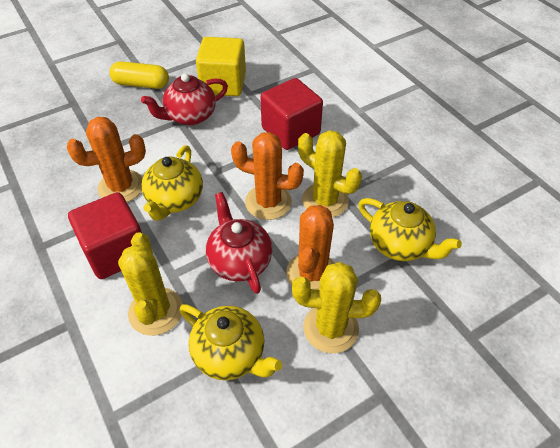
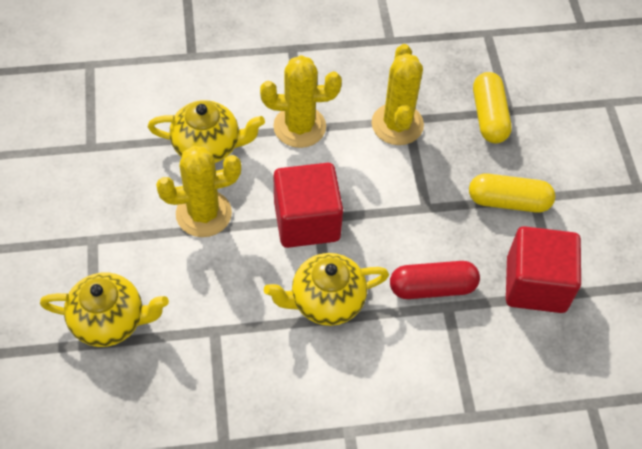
orange cactus: [67,117,146,202] [231,132,304,220] [286,205,335,290] = 3 -> none = 0
red capsule: none = 0 -> [390,261,480,299] = 1
red teapot: [141,73,228,125] [206,192,272,294] = 2 -> none = 0
yellow capsule: [109,61,169,89] = 1 -> [469,173,555,213] [473,72,512,143] = 2
yellow cube: [196,37,246,96] = 1 -> none = 0

